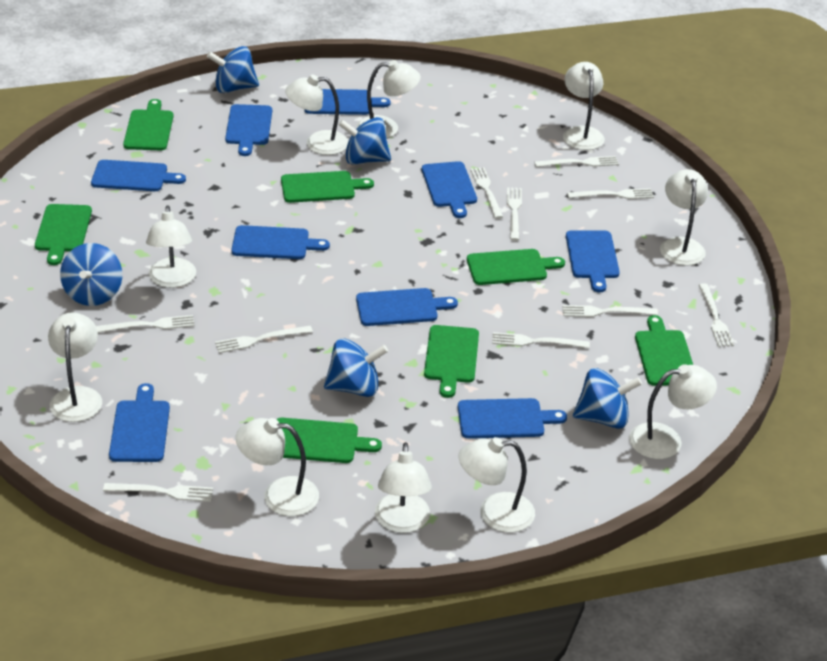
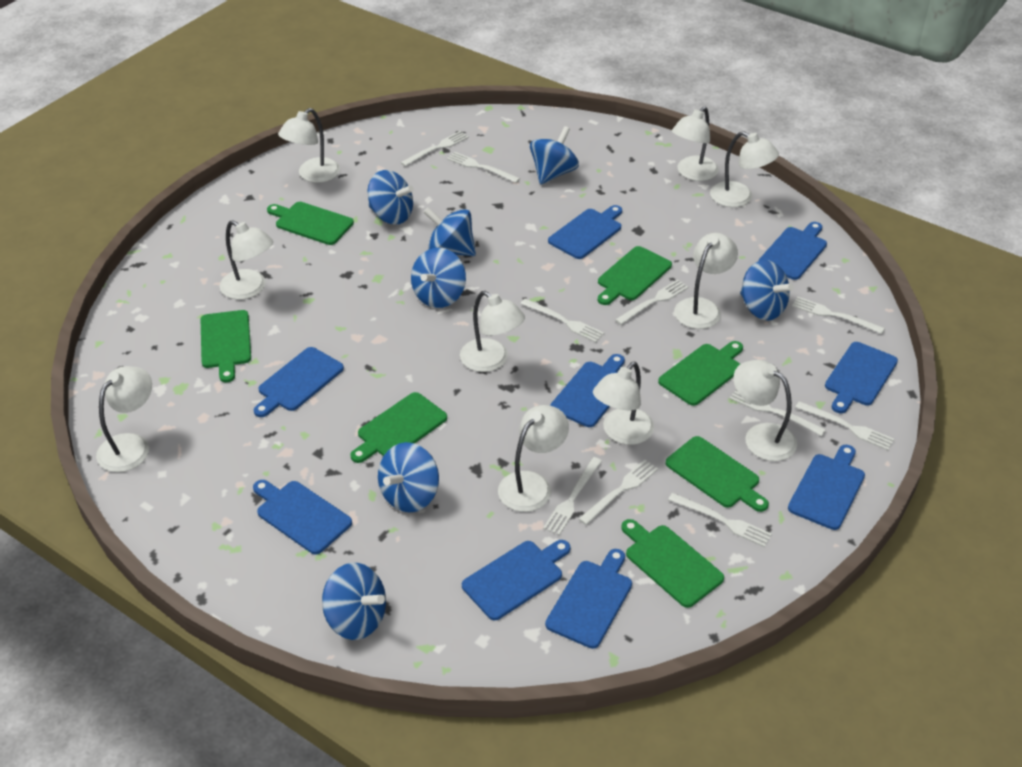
blue spinning top: [60,243,122,306] [207,46,259,93] [324,339,388,397] [338,117,391,165] [573,368,642,429] = 5 -> [322,563,386,640] [368,170,414,225] [378,442,439,512] [411,248,466,308] [423,207,476,256] [530,126,579,185] [740,260,794,321] = 7

